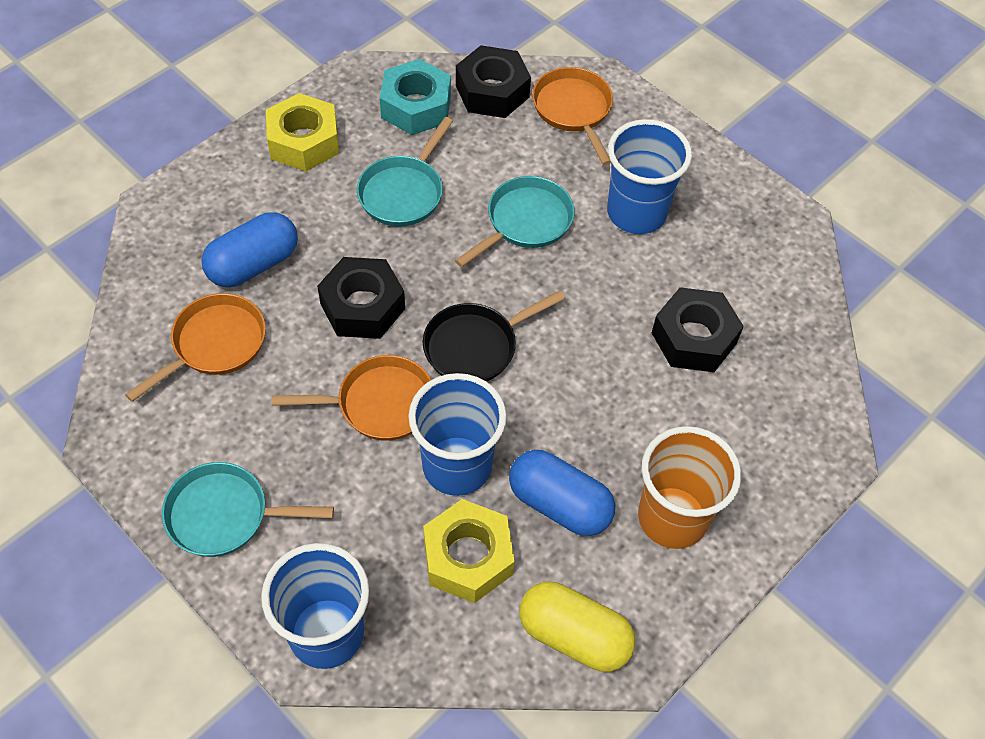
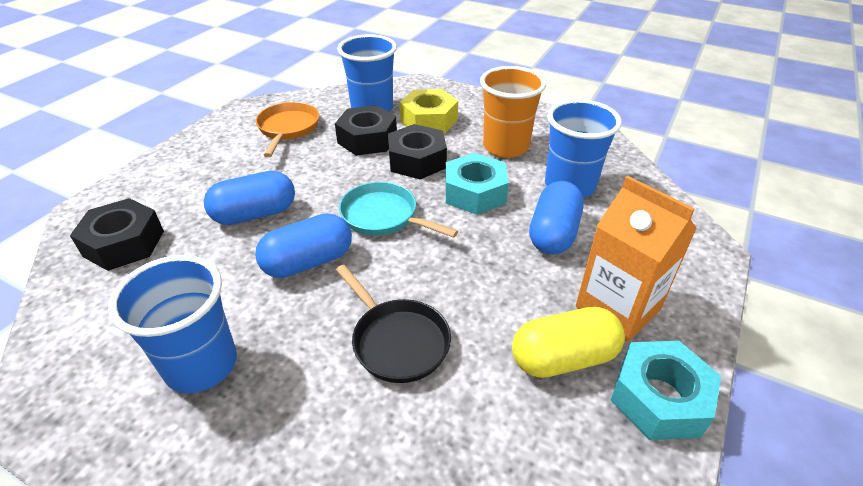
blue capsule: [202,213,298,287] [509,450,615,536] = 2 -> [204,171,295,225] [255,213,352,278] [529,181,584,254] = 3
orange carton: none = 0 -> [576,175,697,342] = 1
orange pan: [125,293,266,402] [272,355,431,441] [532,67,613,165] = 3 -> [256,102,319,157] = 1
turquoise nut: [380,59,451,135] = 1 -> [445,153,509,215] [610,341,721,440] = 2
turquoise pan: [162,462,334,557] [357,117,453,227] [455,176,575,267] = 3 -> [339,182,458,238] = 1
yellow nut: [266,93,339,171] [423,499,515,603] = 2 -> [400,89,458,133] = 1

